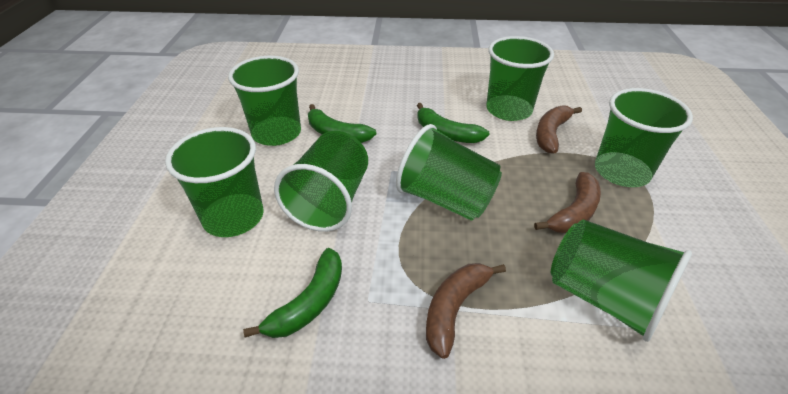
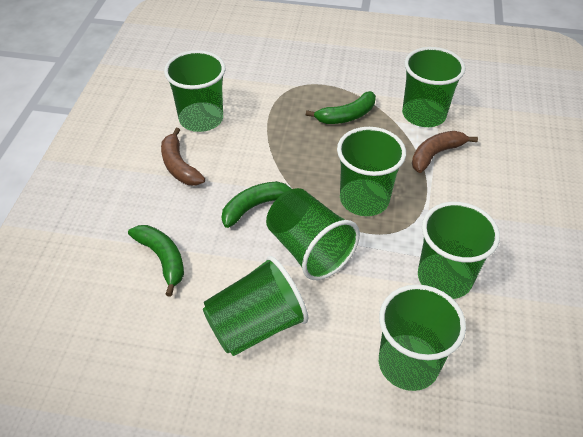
brown banana: [426,263,506,359] [534,172,601,233] [536,105,582,154] = 3 -> [161,128,205,186] [412,131,478,173] = 2

